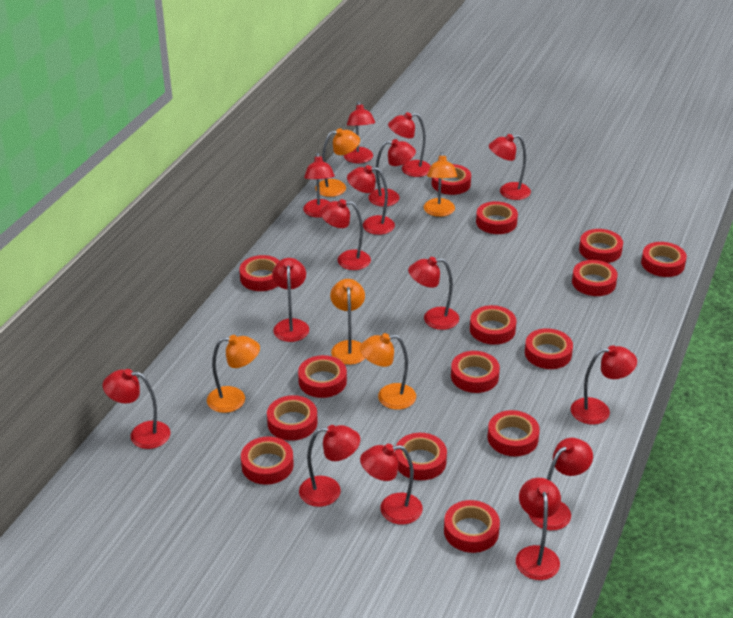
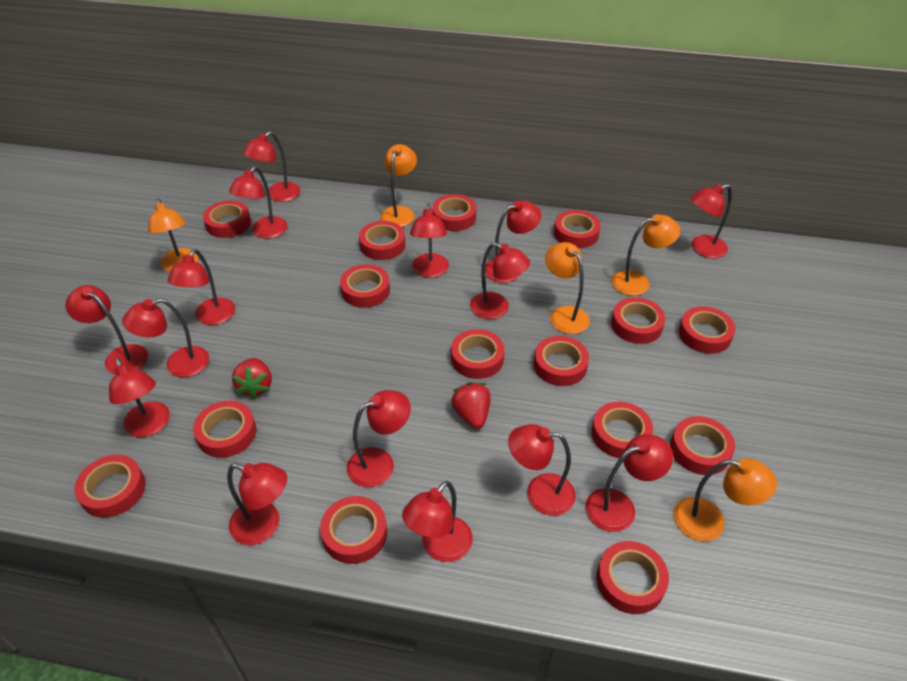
red strawberry: none = 0 -> [232,358,272,399] [451,382,491,429] = 2

